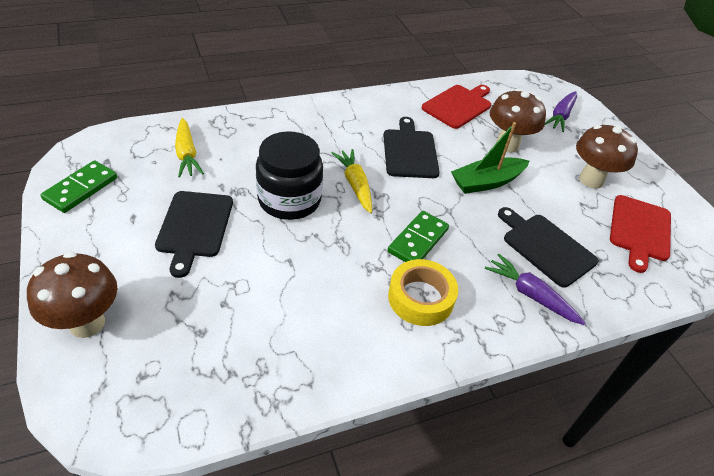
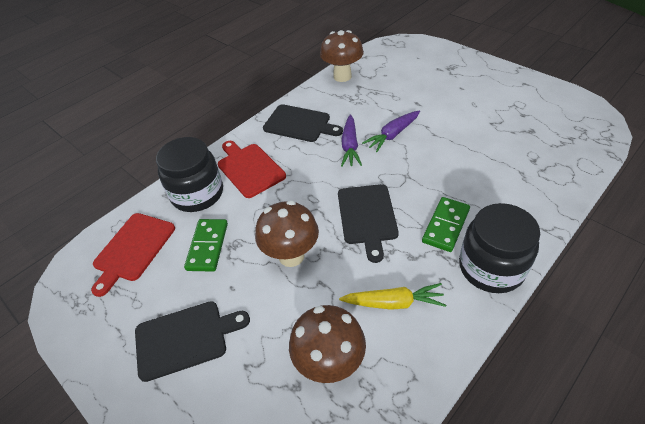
black jar: [256,131,323,220] = 1 -> [156,137,223,212] [459,203,540,293] = 2
green boat: [451,122,529,194] = 1 -> none = 0
yellow carrot: [175,118,204,178] [332,149,372,213] = 2 -> [339,283,446,310] = 1
yellow tape: [388,259,458,326] = 1 -> none = 0

